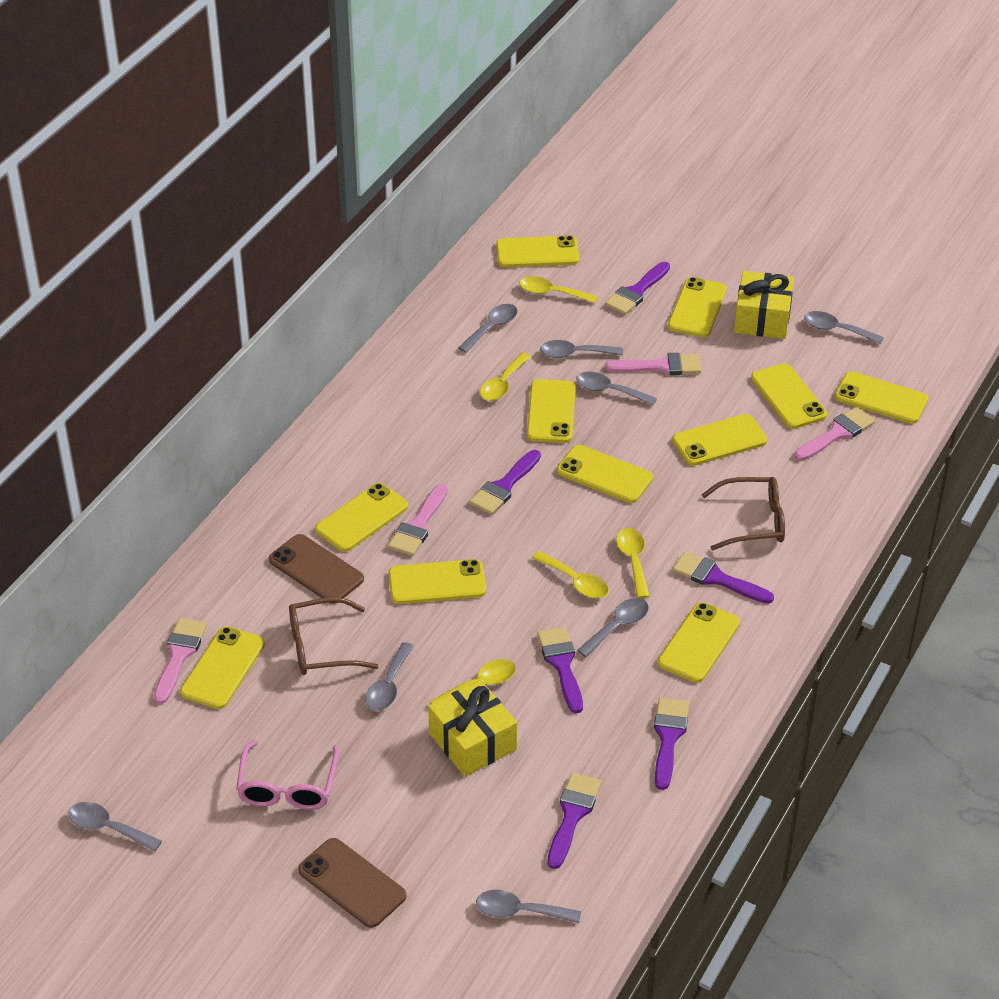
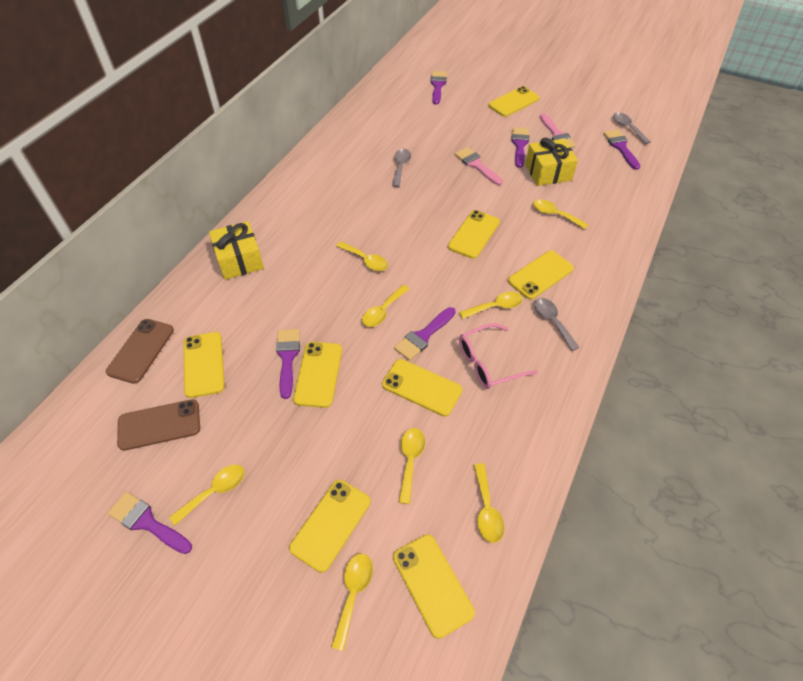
brown glasses: [289,597,379,675] [701,477,785,550] = 2 -> none = 0
grey spoon: [69,802,162,852] [365,642,414,711] [458,304,517,353] [476,890,581,923] [540,340,623,358] [576,372,657,405] [577,598,649,657] [804,311,884,344] = 8 -> [392,149,411,187] [534,298,580,351] [613,112,650,144] = 3
pink brush: [154,618,207,704] [388,484,448,556] [605,353,701,375] [794,407,875,461] = 4 -> [455,147,503,185] [540,113,576,148] = 2
yellow phone: [180,626,265,709] [315,483,408,552] [389,559,486,604] [496,235,579,267] [527,379,576,443] [557,445,653,503] [658,602,740,683] [668,277,727,337] [672,414,767,466] [751,363,827,429] [835,371,928,424] = 11 -> [184,332,225,398] [289,480,371,573] [293,342,342,408] [382,359,463,417] [393,534,475,639] [448,210,500,259] [488,86,539,117] [508,251,574,300] = 8
yellow spoon: [430,659,516,704] [480,353,531,401] [519,276,598,304] [532,551,609,598] [616,528,650,598] = 5 -> [169,464,245,525] [331,554,373,651] [336,241,388,271] [362,285,409,327] [398,428,425,504] [459,292,523,319] [474,463,504,543] [533,200,588,229] = 8

